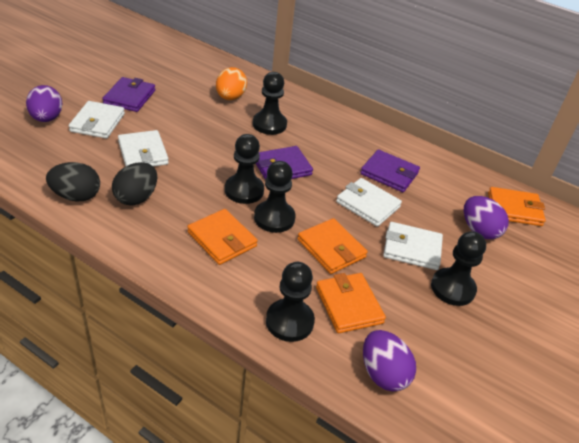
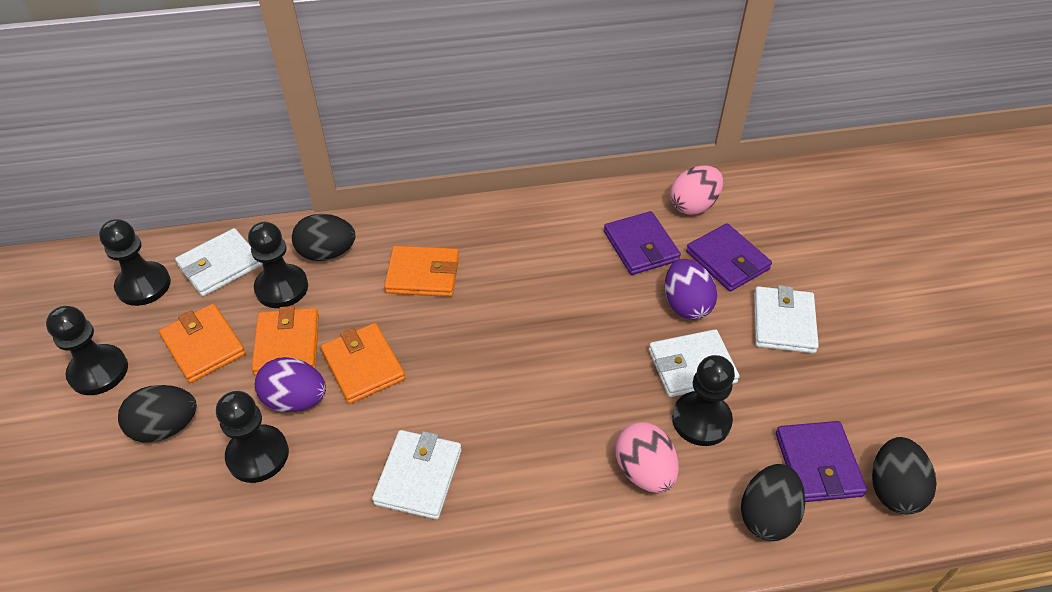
black egg: [46,162,100,201] [112,162,157,206] = 2 -> [118,385,197,443] [292,214,355,261] [741,464,805,541] [872,437,937,515] = 4
orange egg: [216,67,247,100] = 1 -> none = 0
pink egg: none = 0 -> [615,422,679,493] [670,166,723,215] = 2
purple egg: [26,85,63,122] [363,330,416,392] [464,196,509,239] = 3 -> [255,357,326,412] [665,259,717,320] = 2

